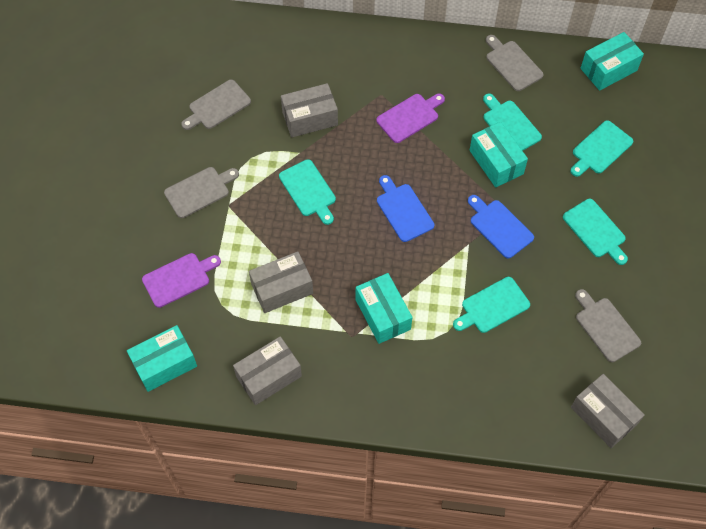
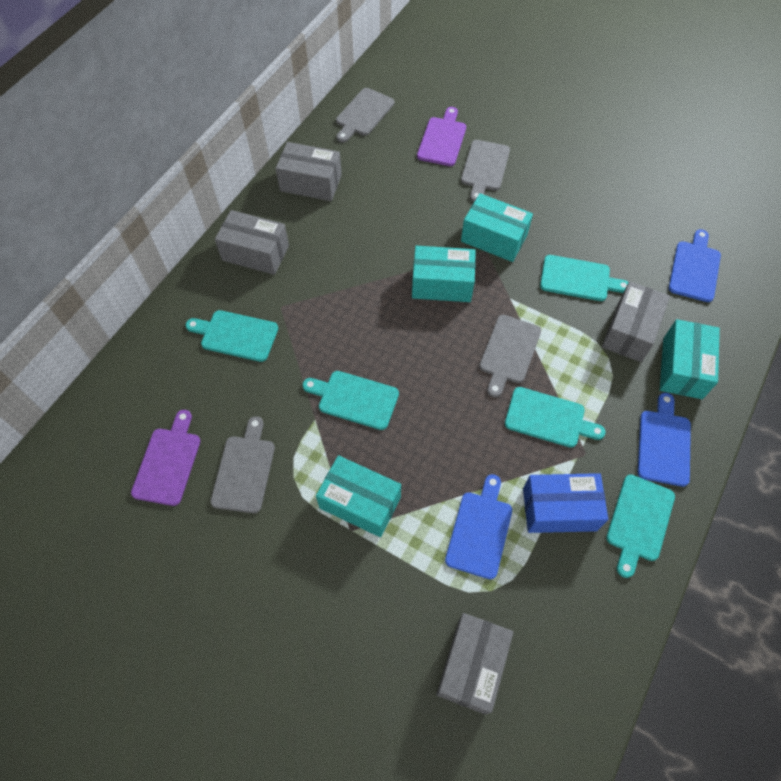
blue box: none = 0 -> [523,473,608,533] = 1
blue cutting board: [377,175,434,242] [468,195,534,258] = 2 -> [445,474,512,579] [638,393,691,487] [669,229,721,302] = 3

